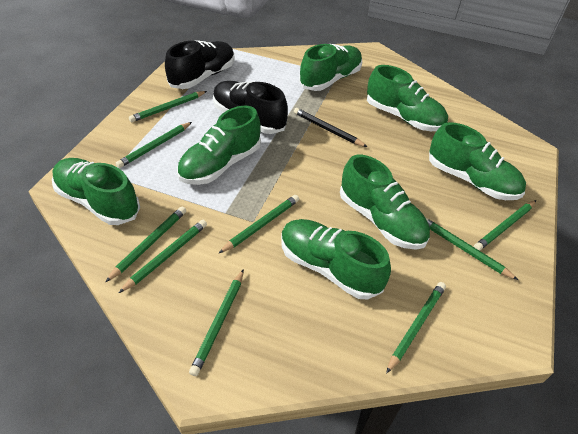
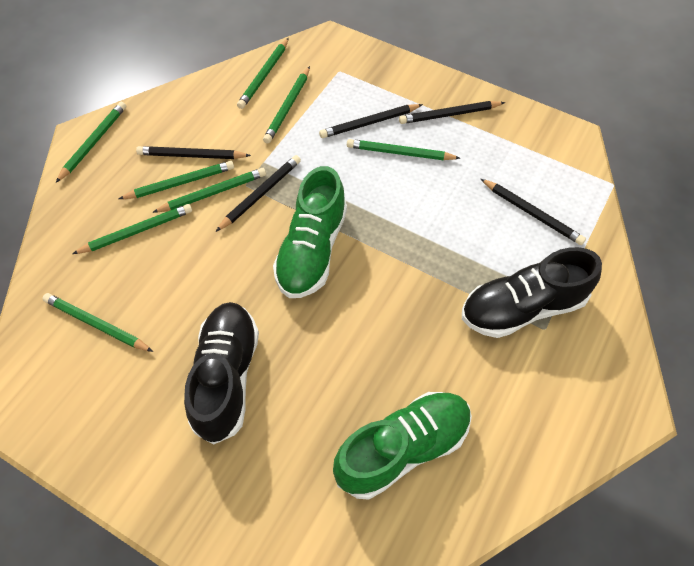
black pencil: [294,108,367,147] = 1 -> [136,146,251,159] [216,155,301,232] [319,104,423,138] [399,101,505,124] [481,179,586,245] = 5
green pencil: [106,206,186,282] [116,122,192,168] [119,220,207,293] [129,91,207,122] [189,269,244,376] [218,195,299,254] [386,282,446,374] [425,217,518,280] [474,200,536,251] = 9 -> [42,293,153,352] [56,102,126,183] [72,204,192,254] [119,161,234,199] [152,168,266,213] [237,38,289,109] [263,66,310,144] [347,139,461,160] = 8
green shoe: [52,158,140,225] [177,105,261,185] [281,219,391,299] [299,44,362,91] [340,155,430,250] [367,65,448,131] [429,122,526,200] = 7 -> [273,166,347,298] [333,392,472,500] = 2

